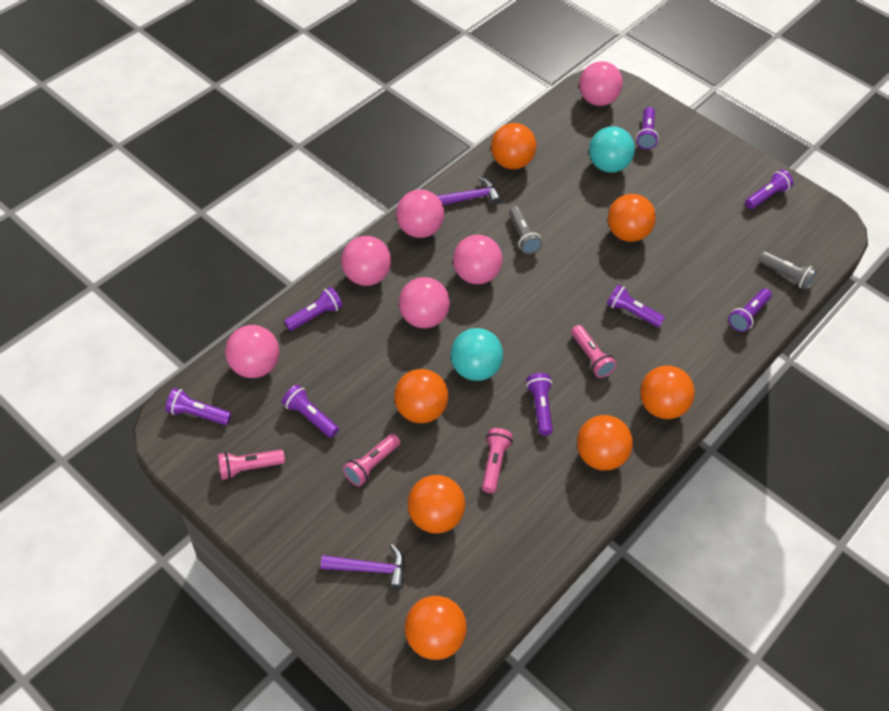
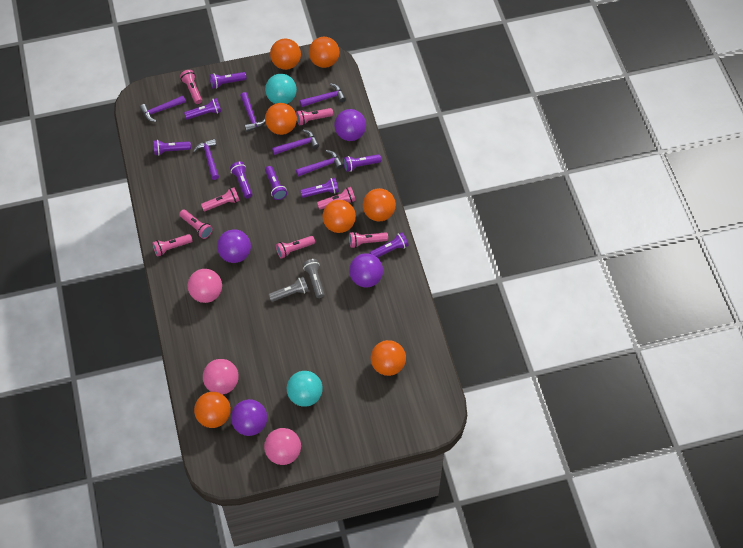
pink ball: [225,325,279,378] [341,236,391,286] [396,189,444,238] [399,277,450,328] [453,235,503,284] [579,61,623,106] = 6 -> [188,269,222,303] [203,359,239,394] [264,428,301,465] = 3
pink flashlight: [218,449,285,480] [343,434,400,486] [482,428,513,493] [571,325,617,378] = 4 -> [152,234,192,257] [179,209,213,239] [180,70,202,104] [201,187,240,211] [276,236,315,259] [296,108,333,126] [317,187,356,210] [349,232,388,248] = 8
purple ball: none = 0 -> [217,229,251,263] [231,399,267,436] [334,109,366,141] [349,253,383,287] = 4
purple hammer: [321,544,405,590] [437,177,501,205] = 2 -> [140,96,186,122] [193,139,219,180] [240,92,265,132] [272,130,319,155] [296,150,343,177] [300,83,346,107] = 6

